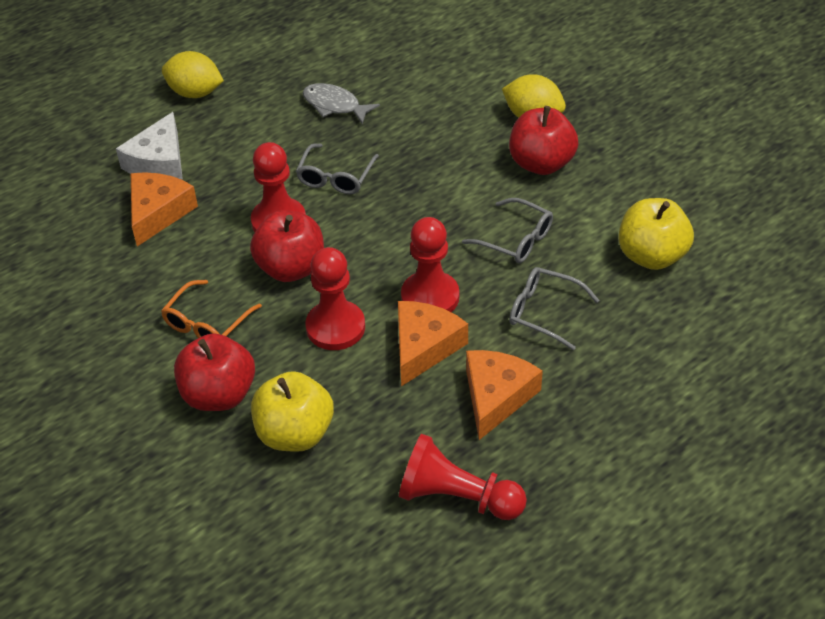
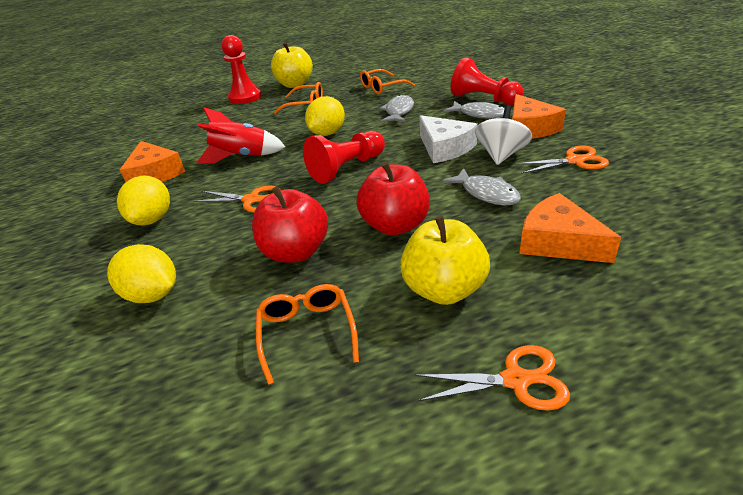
grey fish: [303,83,380,125] = 1 -> [379,95,414,123] [442,168,521,205] [444,101,505,119] = 3
grey glasses: [296,143,379,194] [462,198,553,263] [509,267,599,350] = 3 -> none = 0
orange glasses: [161,280,262,338] = 1 -> [256,284,359,385] [274,82,323,114] [360,69,415,95] = 3
orange scissors: none = 0 -> [193,186,281,213] [415,345,570,411] [514,146,609,174] = 3
red apple: [174,333,255,411] [250,210,324,282] [509,106,578,175] = 3 -> [252,186,328,263] [356,161,430,236] = 2
red pawn: [251,142,306,232] [305,247,365,350] [399,434,527,520] [401,217,459,312] = 4 -> [221,35,262,104] [303,131,385,184] [451,57,524,105] = 3
red rocket: none = 0 -> [197,107,285,163] = 1
white spinning top: none = 0 -> [475,106,532,165] = 1
yellow lemon: [162,51,224,98] [502,74,566,118] = 2 -> [107,244,176,303] [117,176,170,225] [305,96,345,136] = 3

